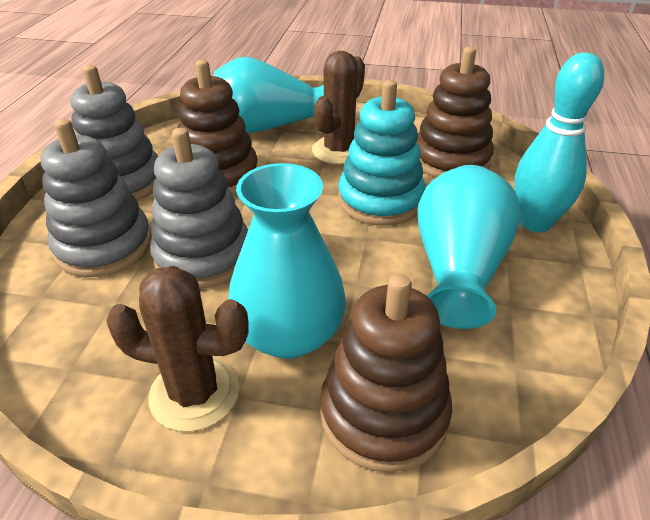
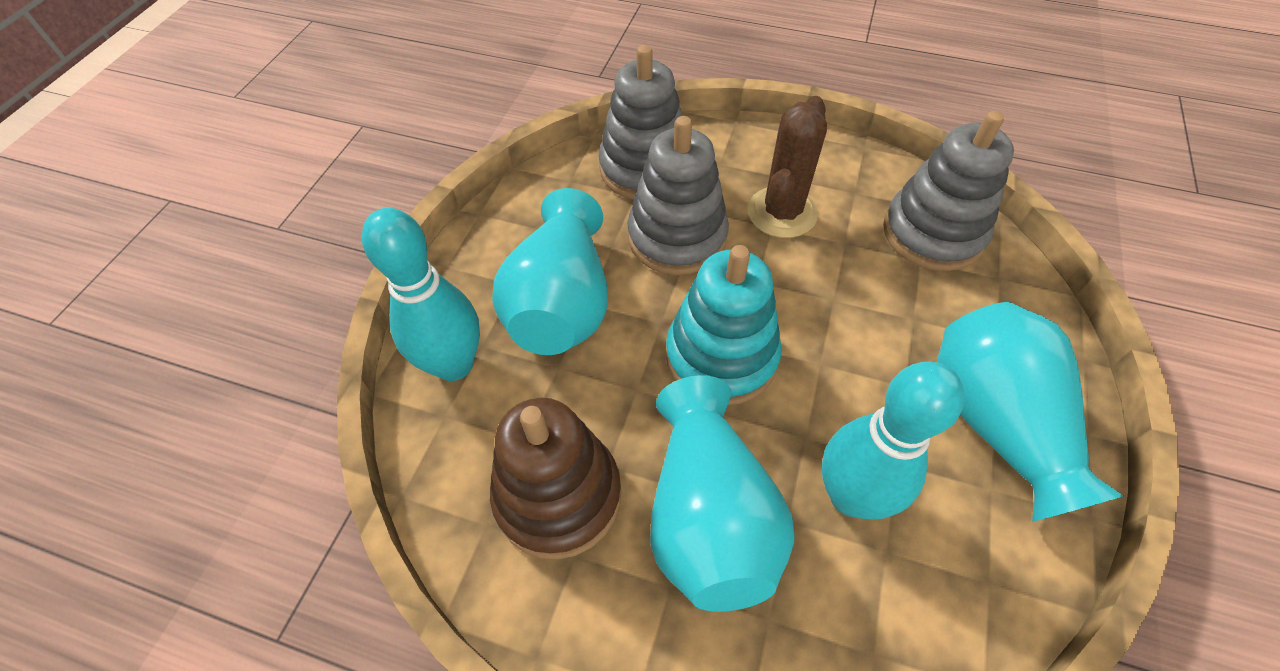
brown cactus: [106,266,249,432] [312,51,365,165] = 2 -> [748,96,827,238] = 1
brown stacking toy: [178,59,258,195] [320,274,452,473] [417,47,494,177] = 3 -> [490,398,621,560] = 1
turquoise bowling pin: [514,53,604,232] = 1 -> [362,208,480,381] [822,361,965,520] = 2

